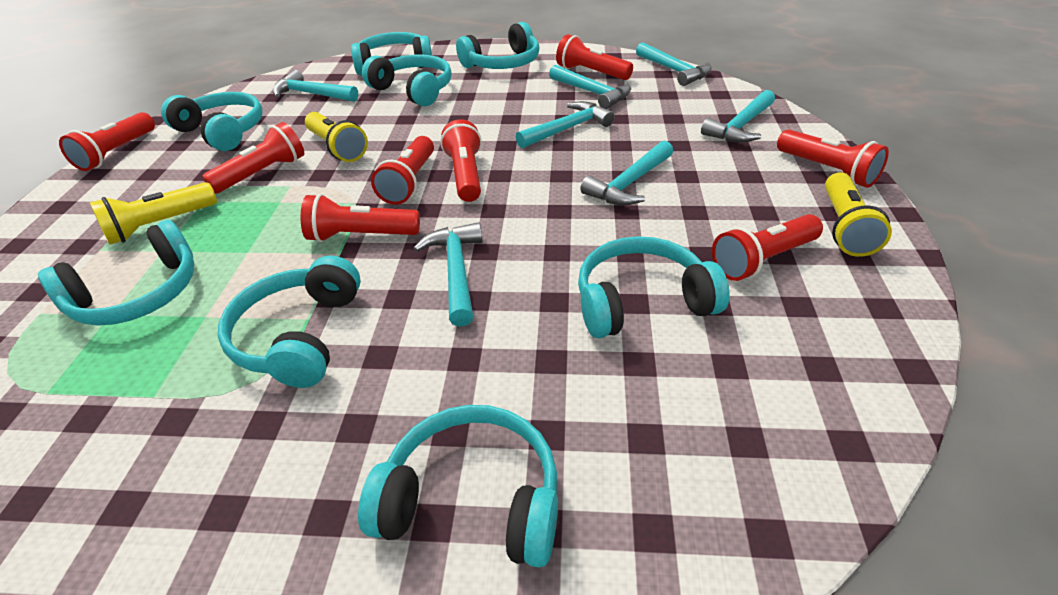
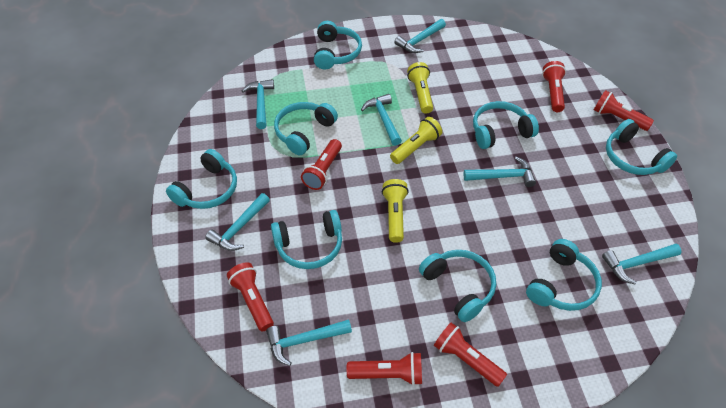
red flashlight: [59,112,155,171] [202,122,304,194] [301,194,420,242] [371,136,434,205] [440,119,482,202] [556,34,633,80] [712,214,823,281] [777,129,889,188] = 8 -> [227,262,274,331] [301,139,342,190] [347,352,422,386] [434,322,507,387] [542,61,566,112] [594,90,654,131] = 6

